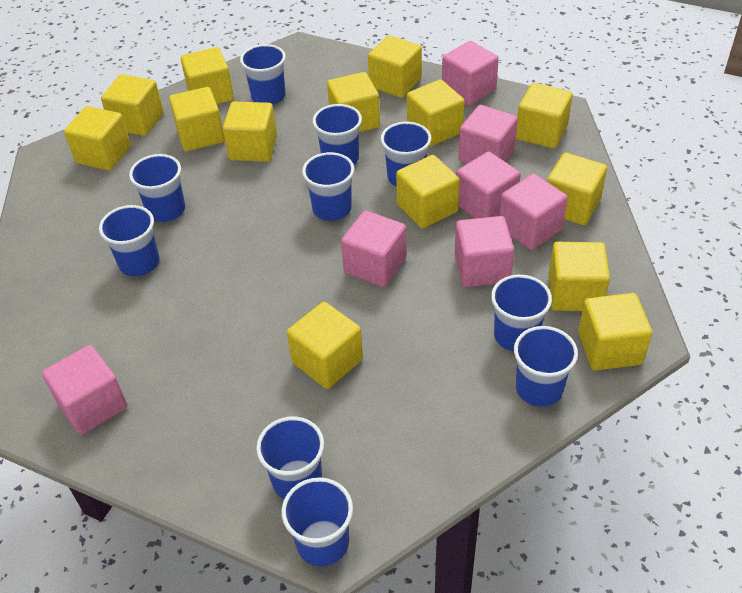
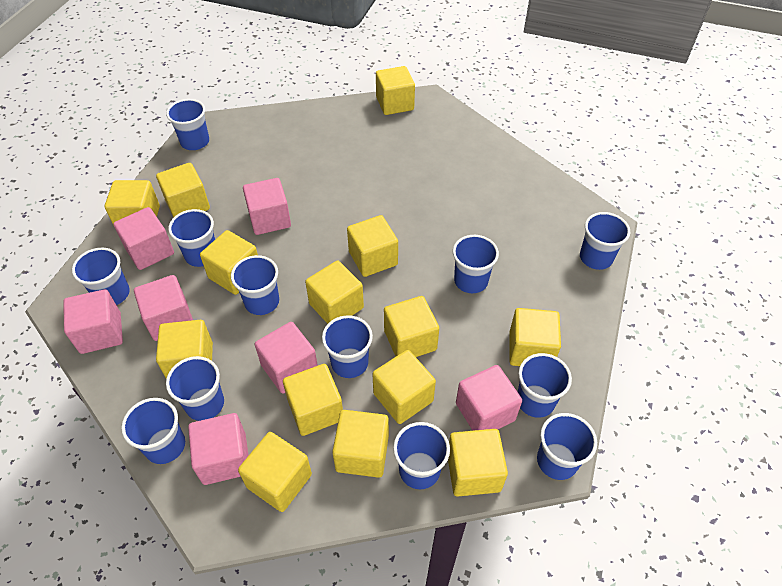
blue cup: [99,205,159,276] [129,154,185,222] [240,44,286,105] [256,417,324,499] [282,477,353,566] [302,152,354,221] [313,104,362,164] [381,122,431,187] [491,275,552,351] [514,326,578,407] = 10 -> [72,248,130,305] [121,398,185,464] [166,99,209,150] [166,356,224,421] [168,209,215,267] [231,255,279,315] [322,315,373,378] [393,422,450,489] [453,235,499,293] [518,353,572,418] [537,413,597,480] [580,212,630,270] = 12

